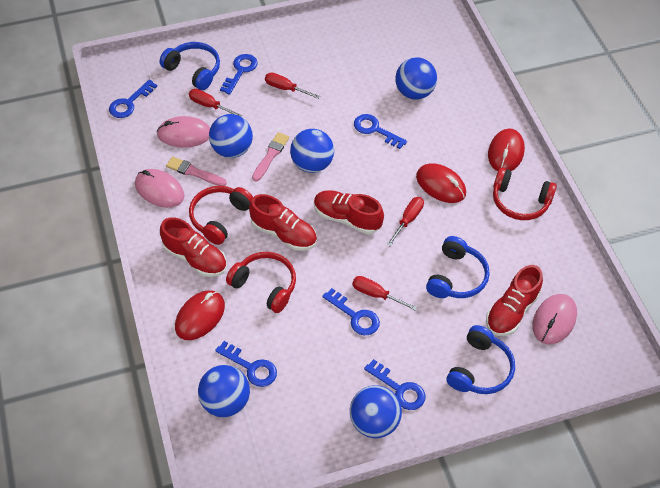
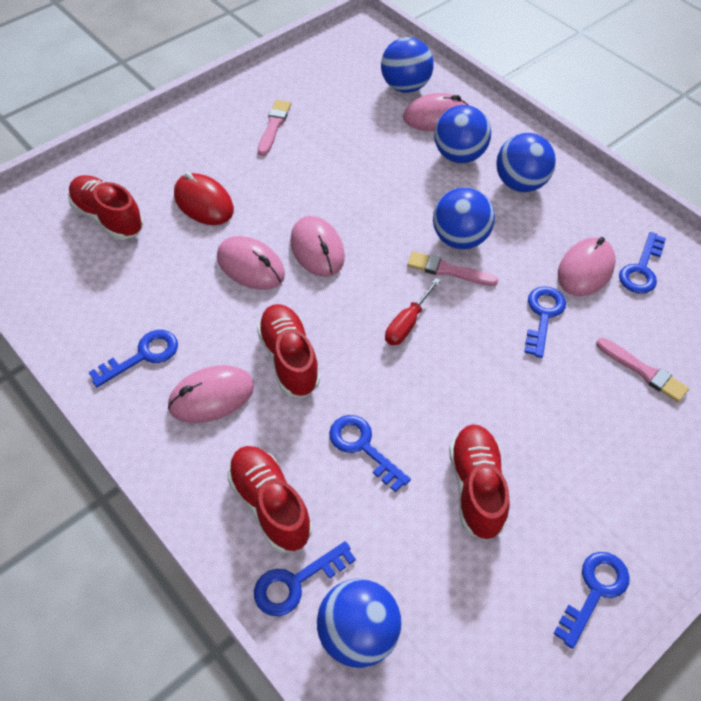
blue headphones: [160,42,220,90] [426,236,490,298] [447,325,515,394] = 3 -> none = 0
pink brush: [166,157,227,186] [252,132,289,182] = 2 -> [258,100,291,156] [407,251,499,286] [596,338,689,402] = 3
pink mouse: [135,169,184,208] [157,116,210,148] [532,294,577,344] = 3 -> [168,365,254,423] [217,236,285,290] [290,216,345,277] [403,93,468,131] [558,237,616,296] = 5
red headphones: [189,186,253,245] [226,252,296,313] [493,168,557,220] = 3 -> none = 0
red mouse: [175,290,225,340] [416,163,466,203] [488,129,525,171] = 3 -> [174,172,234,225] = 1
red screwdriver: [189,89,242,117] [265,73,320,99] [352,276,417,311] [386,197,424,246] = 4 -> [385,278,441,345] = 1

